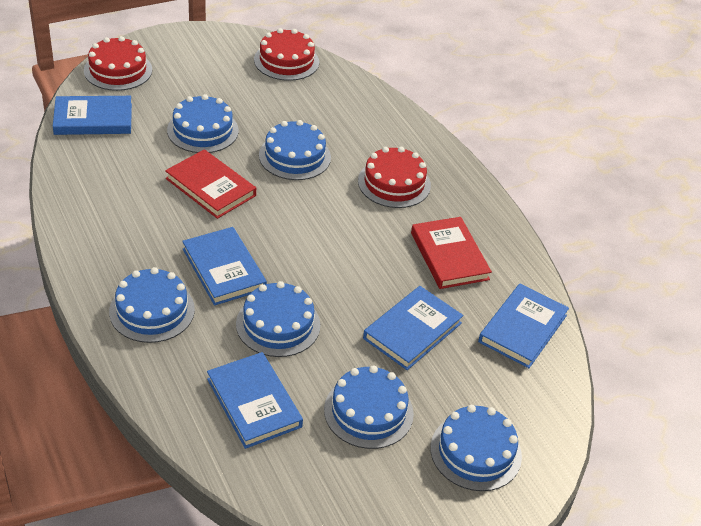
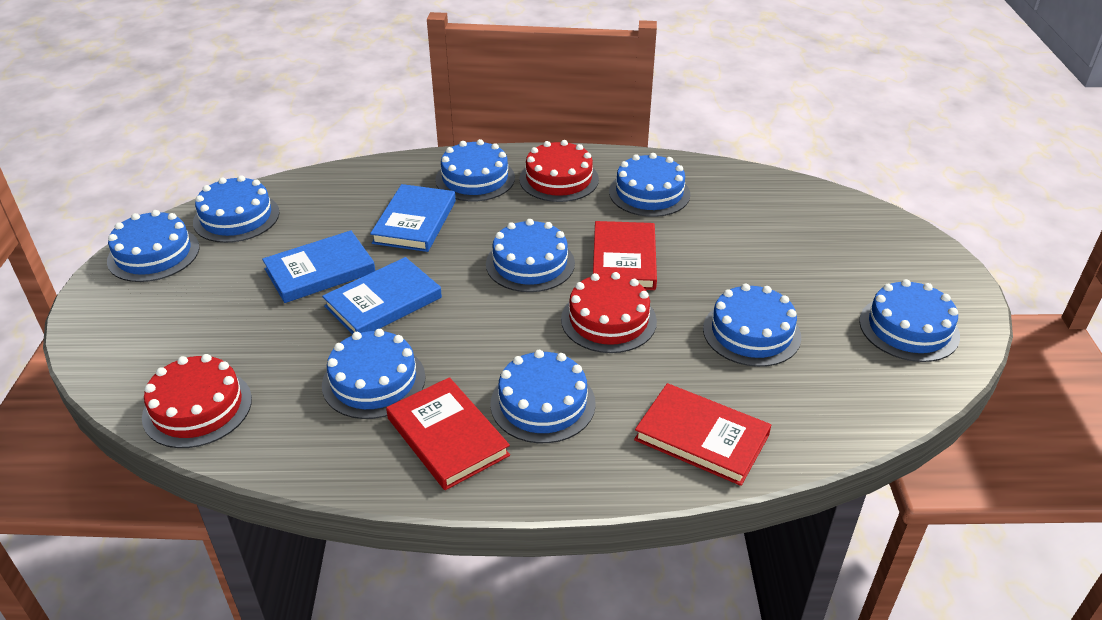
blue book: [53,96,132,135] [182,227,267,306] [207,352,303,449] [363,286,464,370] [478,284,569,368] = 5 -> [262,230,375,303] [322,257,442,334] [370,184,456,252] = 3
blue cake: [109,267,195,343] [167,94,239,153] [236,281,320,357] [259,120,331,180] [324,365,414,449] [430,405,522,491] = 6 -> [107,210,200,282] [193,175,279,243] [322,329,426,419] [435,139,515,201] [486,219,575,292] [490,350,596,443] [609,153,690,217] [703,283,801,367] [859,279,960,362] = 9
red book: [165,149,256,219] [411,217,492,289] = 2 -> [386,377,510,490] [593,221,657,290] [634,383,771,486] = 3

